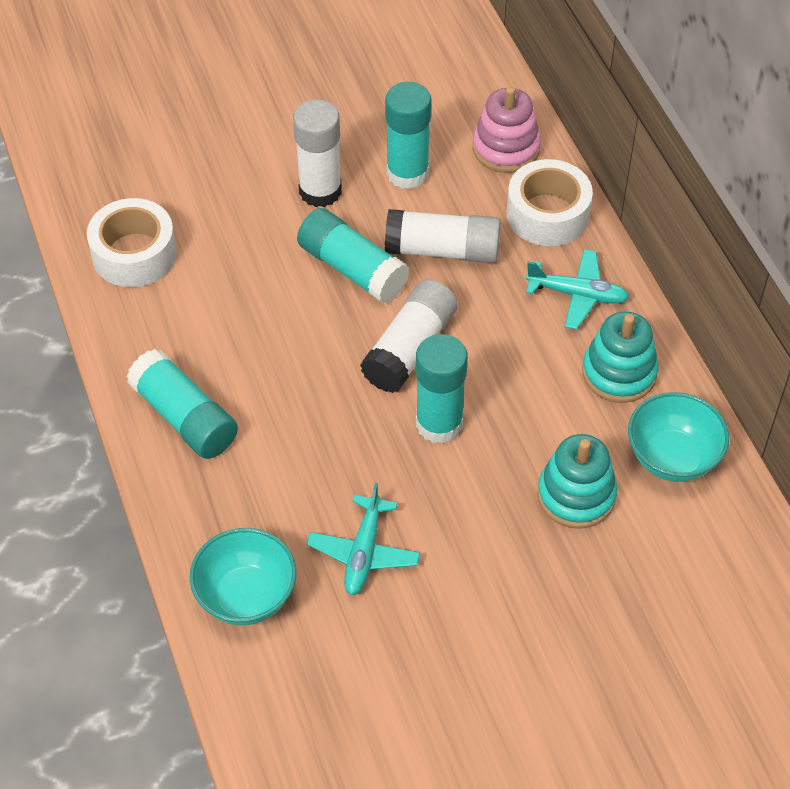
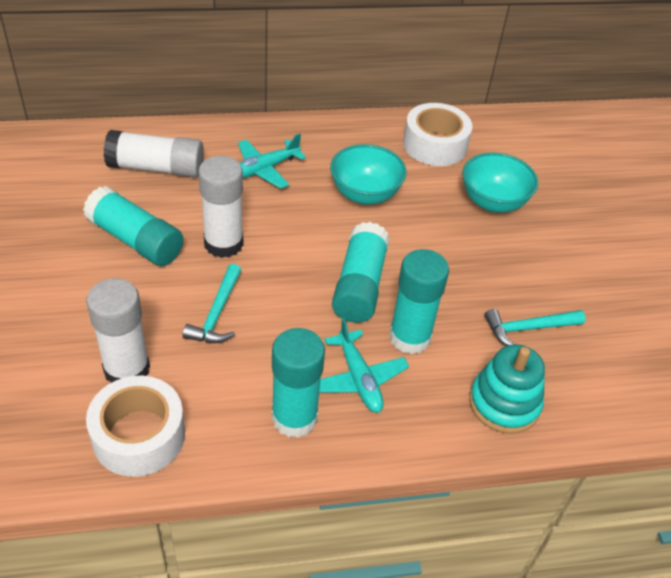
pink stacking toy: [473,86,541,173] = 1 -> none = 0
turquoise hammer: none = 0 -> [183,264,242,343] [485,309,586,346] = 2
turquoise stacking toy: [537,434,617,529] [582,311,659,403] = 2 -> [469,344,545,434] = 1

